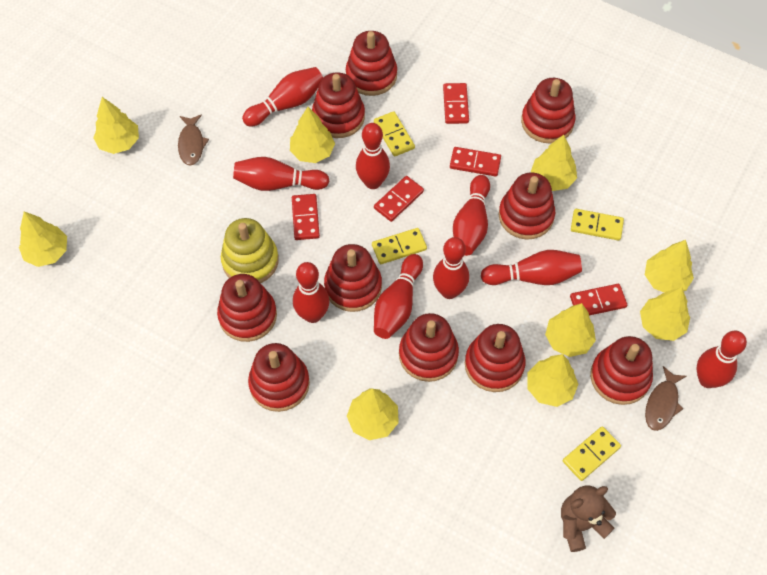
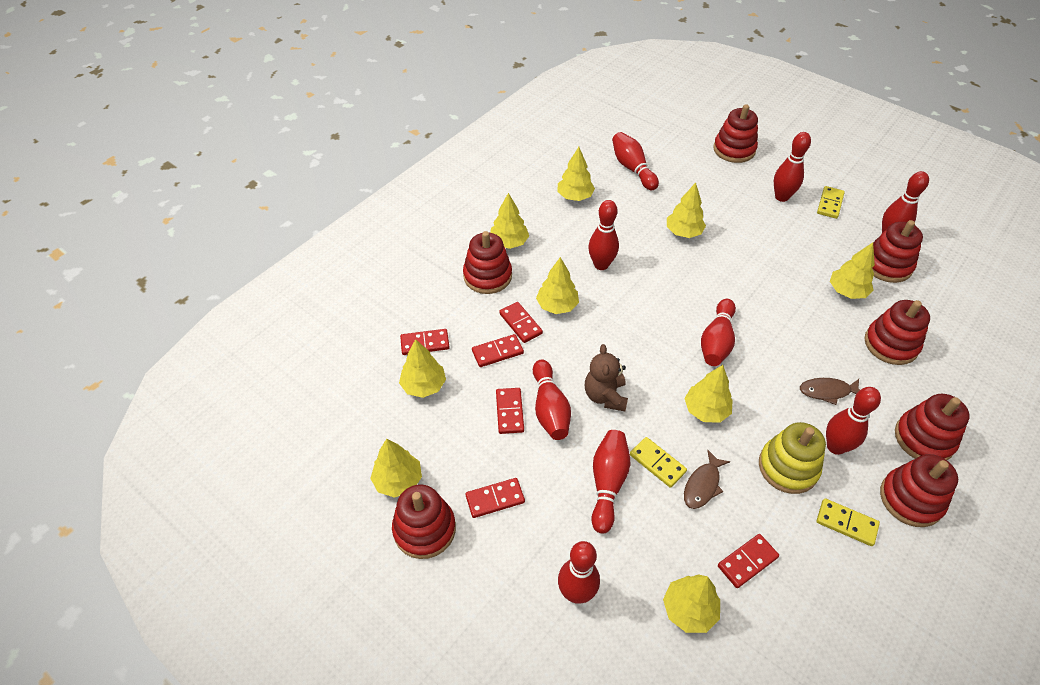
red domino: [292,194,320,240] [374,176,424,222] [443,83,469,124] [450,147,501,177] [570,284,627,316] = 5 -> [400,329,450,355] [465,478,525,518] [472,334,524,367] [496,388,524,434] [499,302,543,343] [718,534,779,588] = 6
red stacking toy: [217,274,277,342] [248,343,310,412] [312,72,365,138] [324,244,382,312] [346,31,397,96] [399,313,459,382] [465,324,525,392] [499,173,555,240] [521,78,576,143] [590,336,653,405] = 10 -> [392,485,456,559] [463,231,512,294] [713,105,758,163] [864,300,930,365] [872,220,923,283] [880,454,958,527] [895,394,970,460] = 7
yellow domino: [372,228,427,264] [374,111,415,157] [563,426,621,481] [571,209,624,241] = 4 -> [630,437,687,488] [817,186,845,219] [817,498,880,546] = 3

